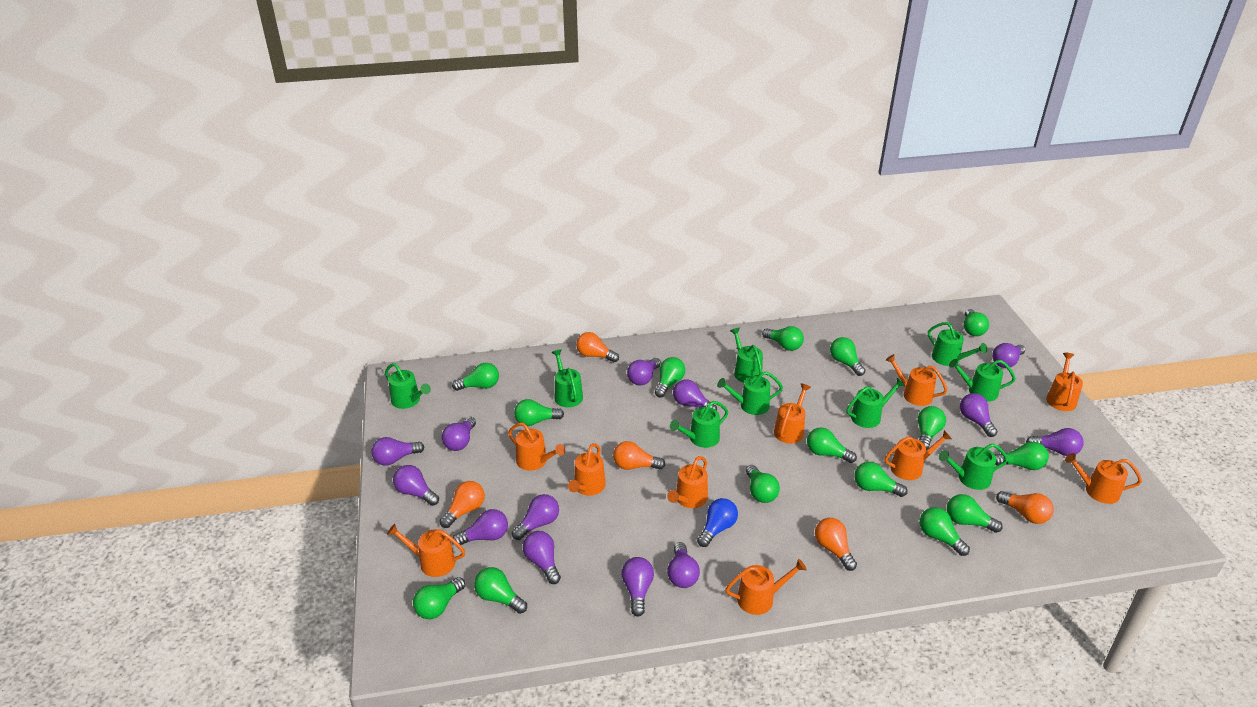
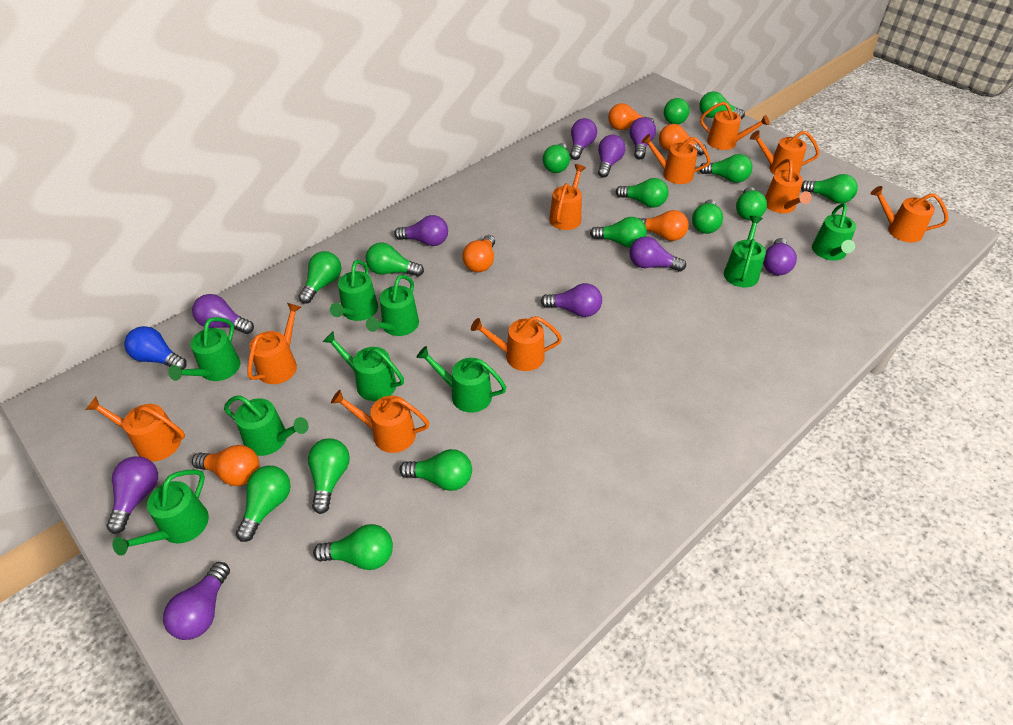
purple light bulb: [371,437,424,466] [393,465,439,506] [442,417,476,451] [453,509,508,545] [512,494,559,540] [523,531,561,584] [621,557,654,616] [627,358,661,385] [667,542,700,588] [673,379,717,411] [960,393,998,437] [992,343,1025,368] [1026,428,1084,456] = 13 -> [106,456,158,534] [163,562,230,640] [192,294,254,334] [394,215,448,246] [541,283,602,317] [570,118,597,160] [598,135,626,178] [629,117,656,159] [629,237,686,272] [763,238,797,275] = 10

